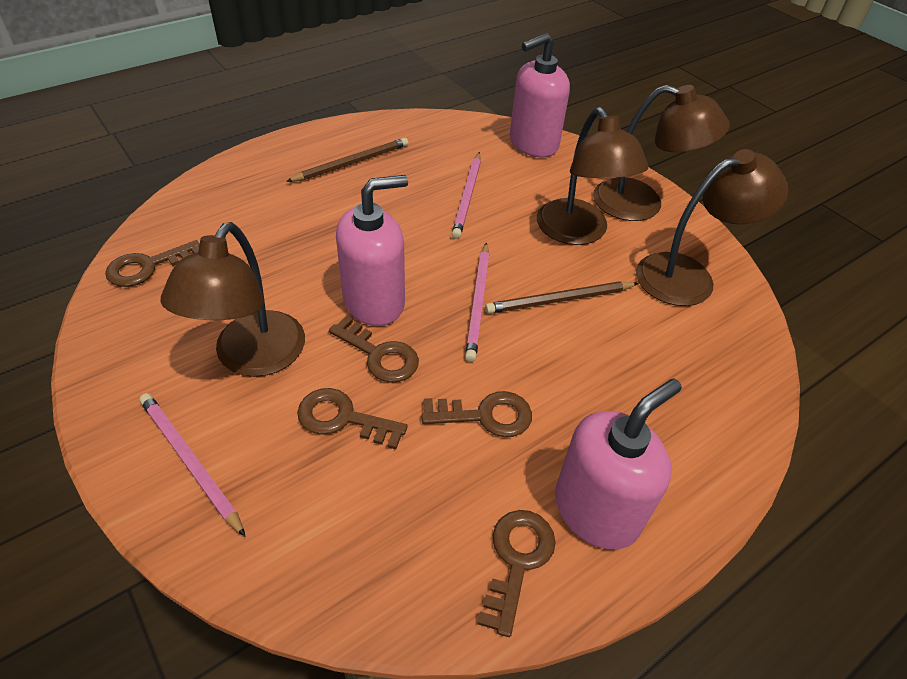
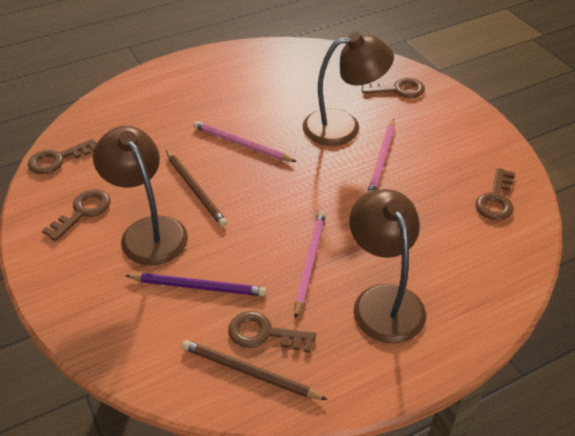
brown lamp: [161,222,305,377] [537,107,648,245] [593,85,730,221] [636,149,788,306] = 4 -> [93,126,188,265] [303,32,394,146] [349,189,426,343] = 3
pink soap dispenser: [336,175,408,326] [510,33,570,157] [555,378,682,549] = 3 -> none = 0
purple pencil: none = 0 -> [125,273,267,296] = 1

